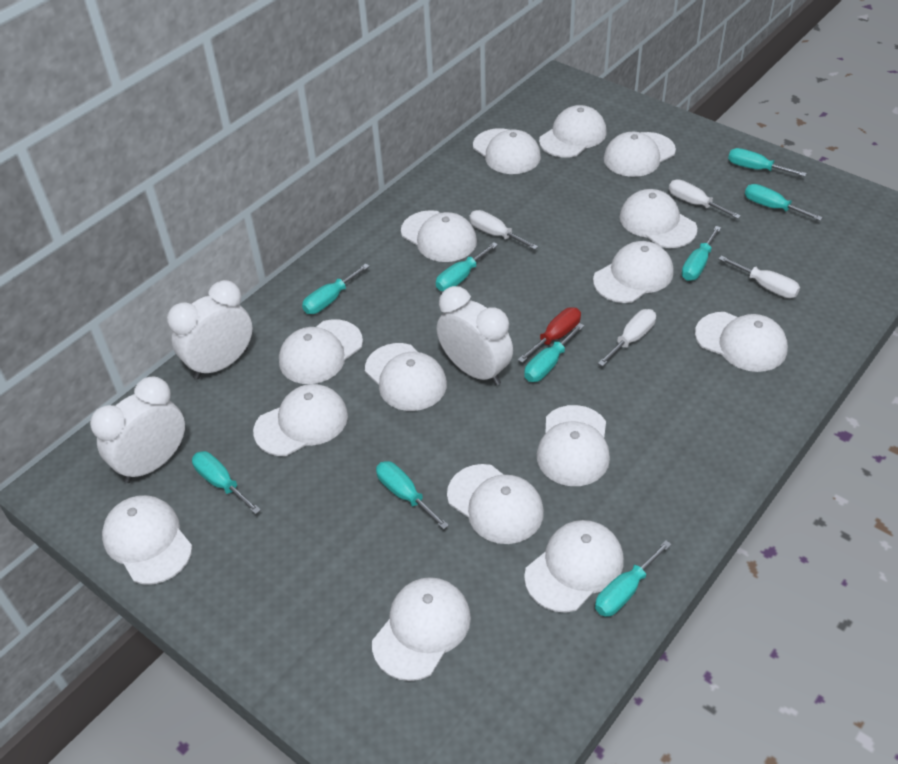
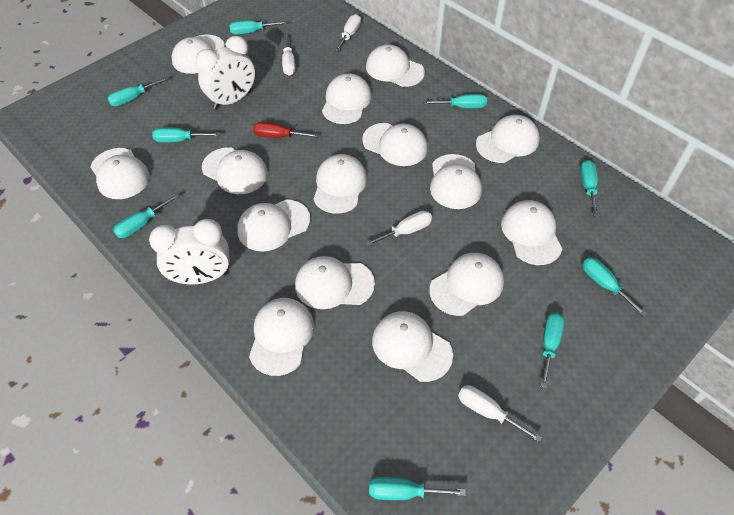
white clock: [90,377,185,483] [167,280,252,380] [437,286,513,386] = 3 -> [149,219,230,284] [196,36,255,110] = 2

